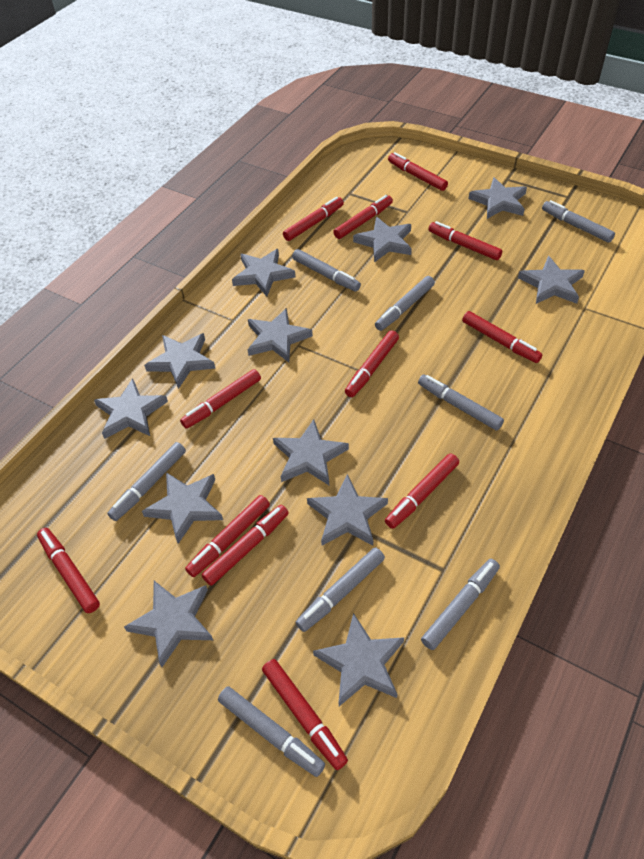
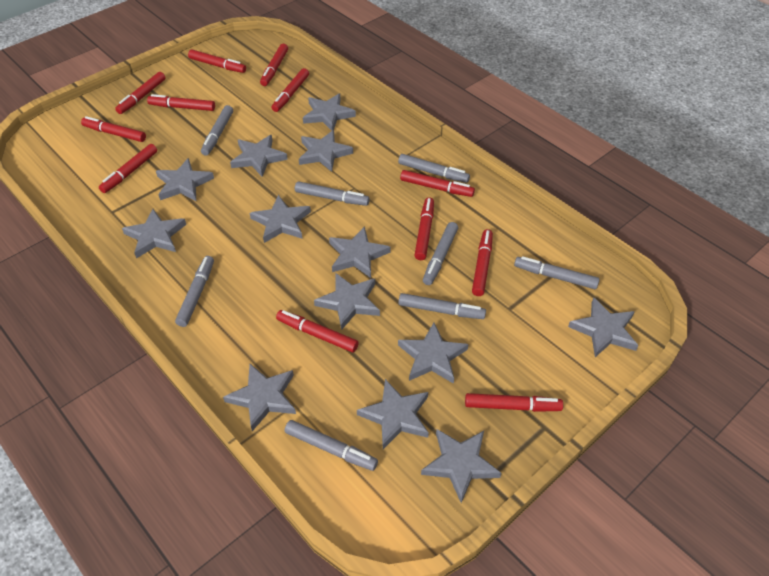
grey star: [94,378,168,439] [124,581,213,667] [142,472,223,544] [144,333,216,389] [232,249,295,297] [247,308,313,362] [273,419,349,485] [307,474,388,546] [313,613,404,706] [353,217,412,262] [469,177,527,219] [518,256,585,304] = 12 -> [122,209,186,258] [156,158,214,201] [223,364,296,431] [230,135,288,177] [250,195,311,243] [299,130,353,172] [303,94,356,131] [314,273,380,330] [329,226,391,278] [357,379,429,449] [398,323,469,384] [421,429,501,503] [568,297,639,357] = 13

